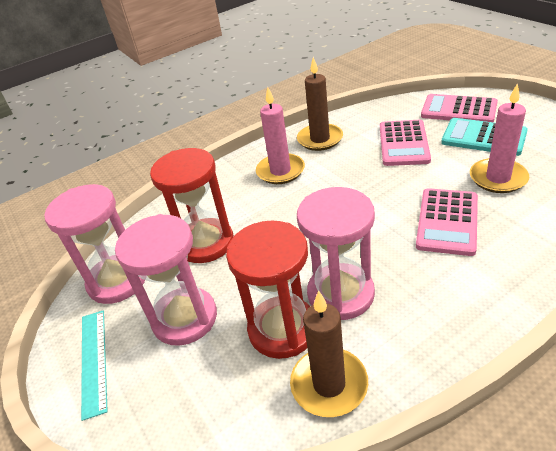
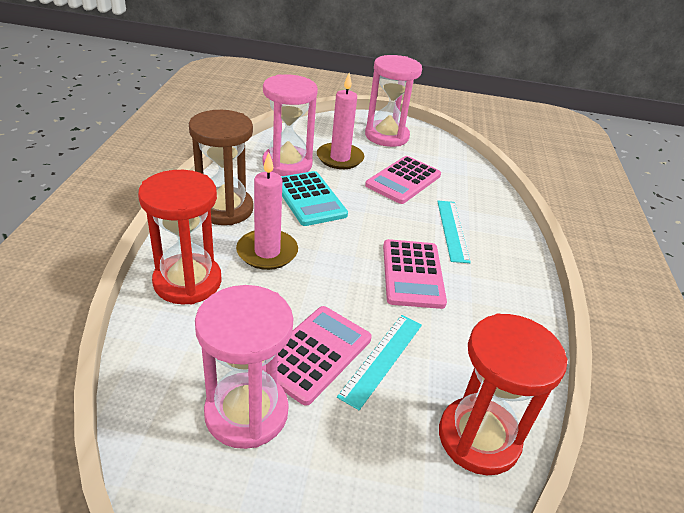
brown candle: [290,290,368,417] [297,57,343,151] = 2 -> none = 0
brown hourglass: none = 0 -> [189,110,254,225] = 1
turquoise ruler: [81,311,108,421] = 1 -> [337,315,422,410] [437,201,471,263] = 2

